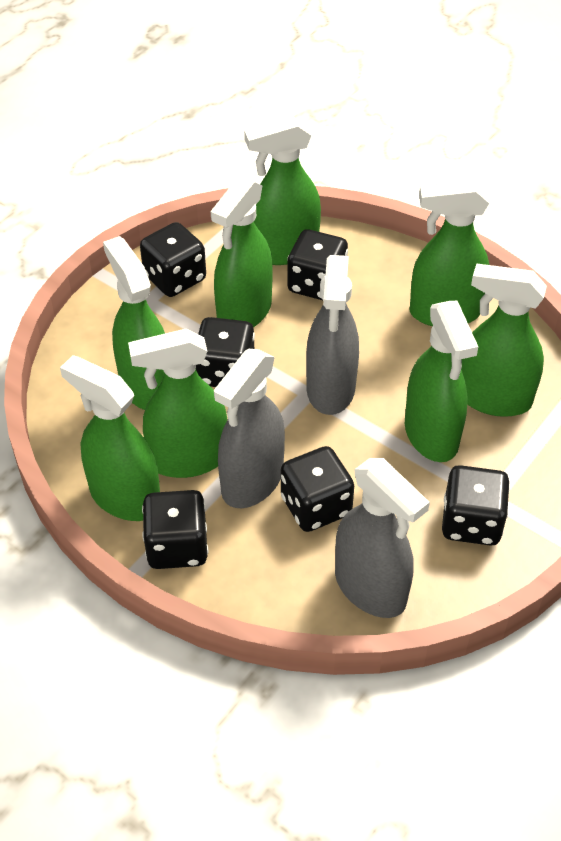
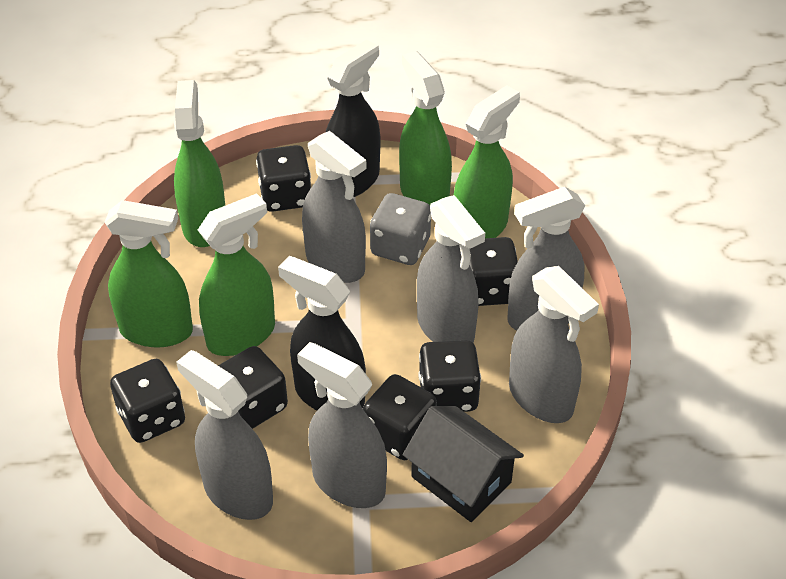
black house: none = 0 -> [403,406,524,522] = 1
black spray bottle: none = 0 -> [278,256,366,410] [326,40,380,197] = 2
green spray bottle: [60,355,160,521] [103,236,165,410] [128,329,227,478] [211,177,273,328] [244,117,321,265] [405,301,478,462] [410,180,490,326] [461,263,547,417] = 8 -> [104,200,193,348] [174,80,225,247] [198,193,275,356] [399,51,452,205] [454,85,520,238] = 5
grey dice: none = 0 -> [370,193,431,265] = 1
grey spray bottle: [214,349,285,508] [306,255,359,415] [335,458,430,618] = 3 -> [176,350,273,520] [297,342,387,508] [302,131,367,283] [417,195,485,343] [507,187,585,330] [509,266,599,423] = 6

